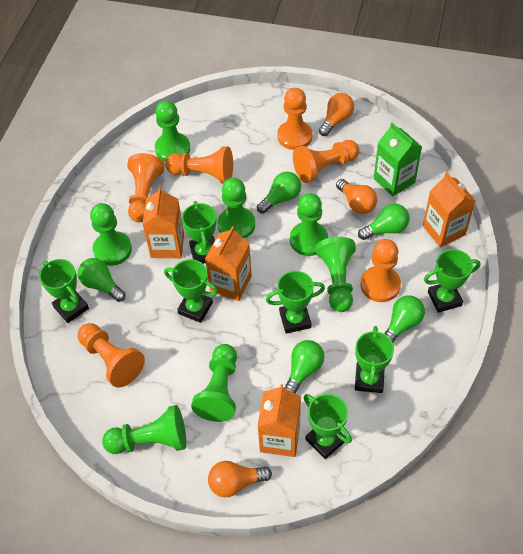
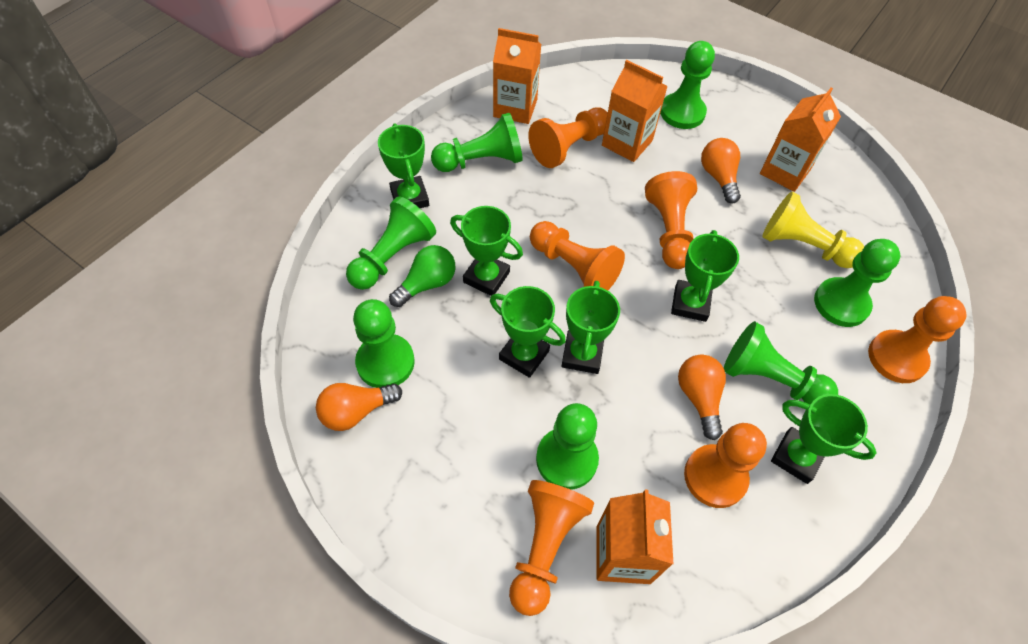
green carton: [374,123,422,196] = 1 -> none = 0
green light bulb: [78,258,126,302] [257,172,301,214] [284,340,324,394] [358,204,410,240] [385,295,425,342] = 5 -> [389,245,455,307] = 1
green trophy: [39,259,89,323] [164,259,218,323] [182,201,217,264] [266,271,325,334] [304,394,352,459] [355,326,394,393] [424,249,480,313] = 7 -> [378,123,429,208] [450,206,523,296] [490,286,566,378] [561,281,620,374] [671,230,739,322] [771,394,877,484] = 6
yellow pawn: none = 0 -> [762,192,864,268] = 1

